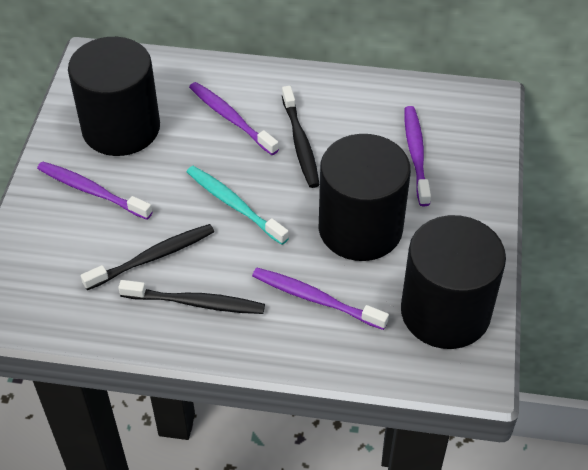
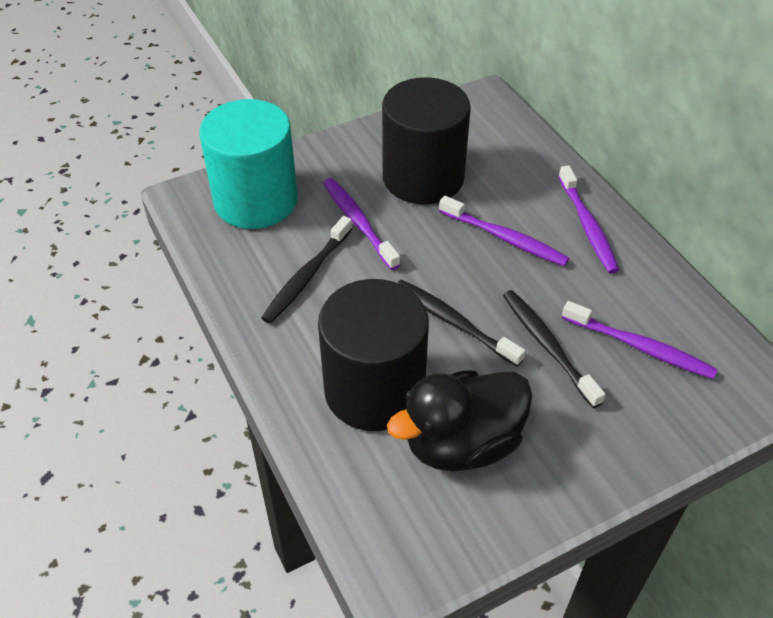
black cylinder: [68,37,160,156] [318,134,411,261] [401,215,506,349] = 3 -> [318,279,429,431] [382,77,471,204] = 2
black duck: none = 0 -> [387,370,533,471] = 1
turquoise cylinder: none = 0 -> [199,99,298,229] = 1
turquoise toothbrush: [187,166,289,245] = 1 -> none = 0

